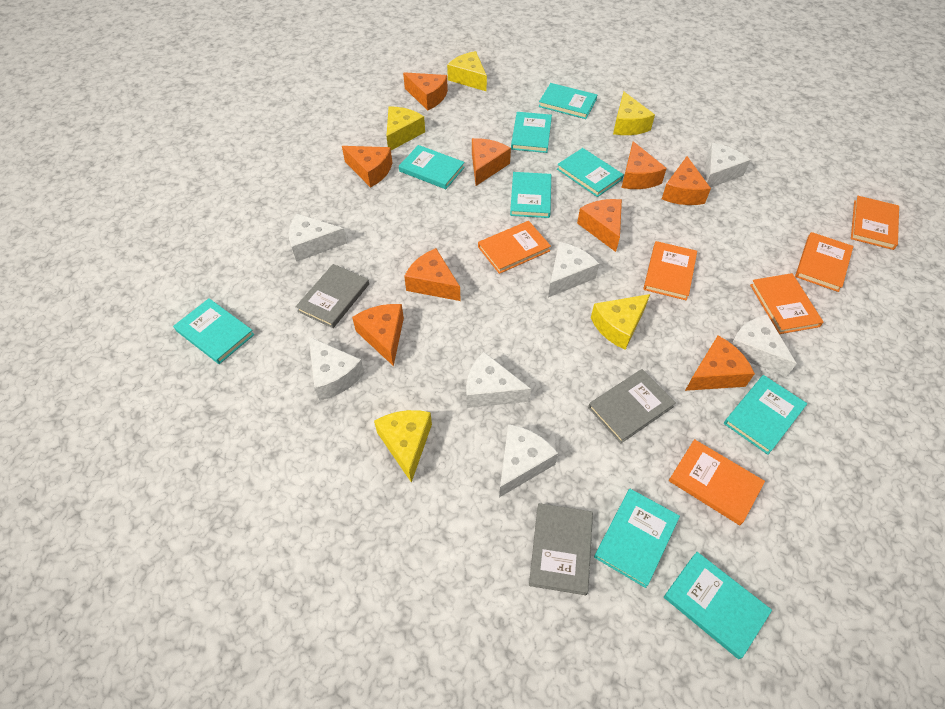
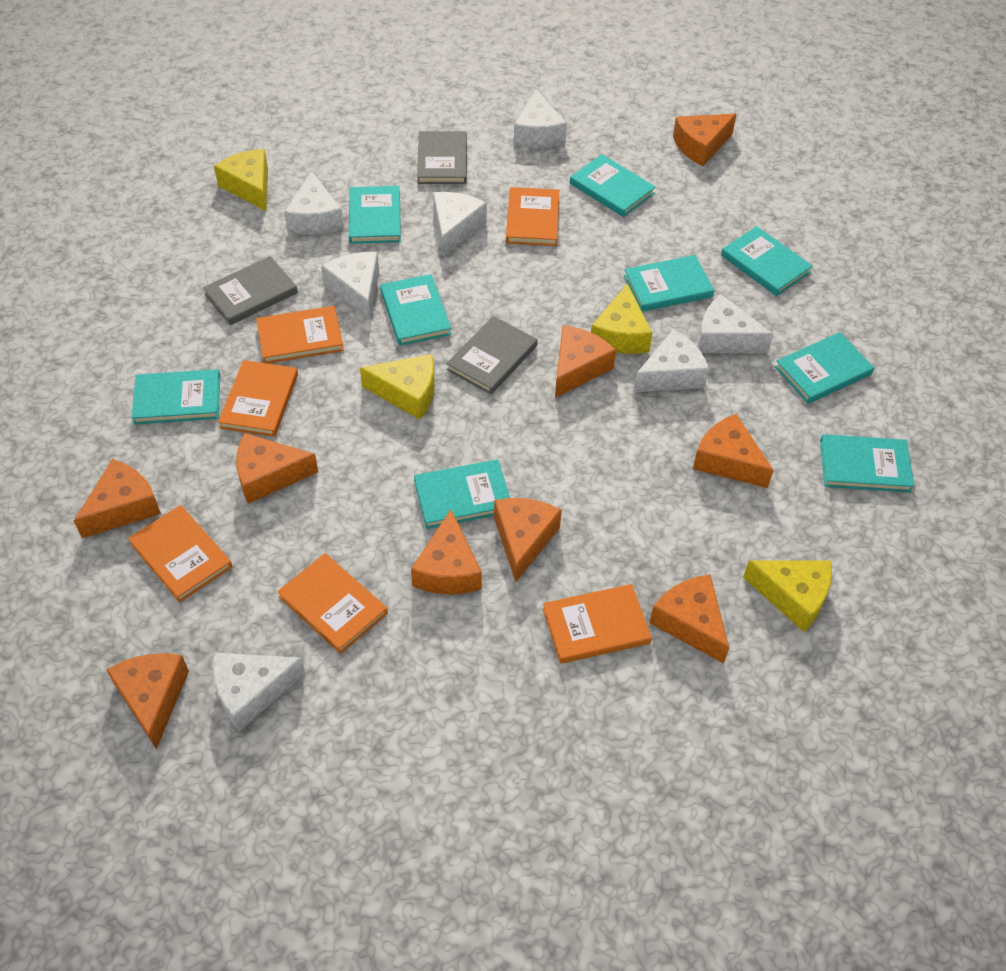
yellow cheese: [374,410,432,483] [386,106,425,150] [447,51,487,91] [591,294,650,350] [613,92,655,135] = 5 -> [214,149,268,211] [360,354,435,420] [591,283,652,354] [743,560,832,632] = 4

